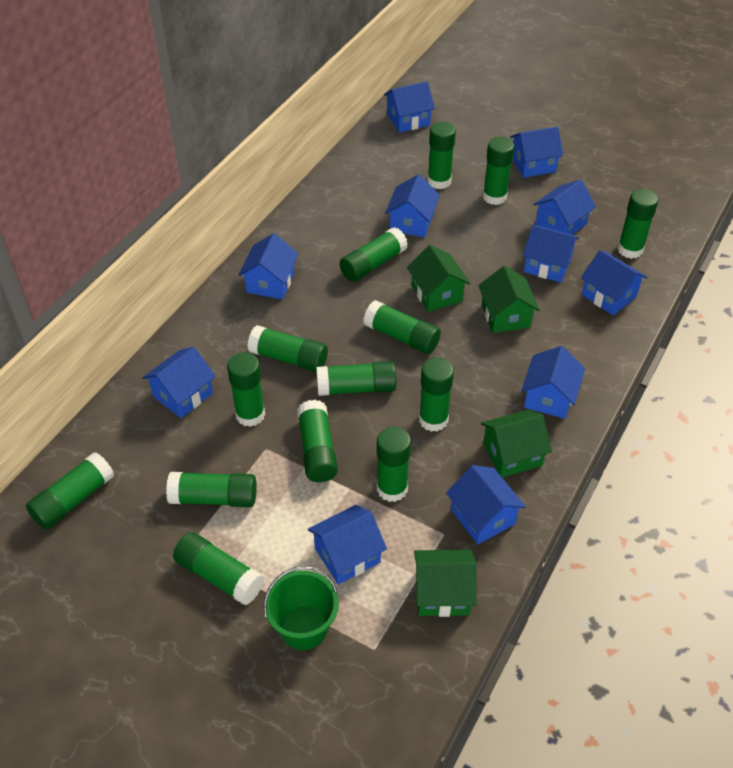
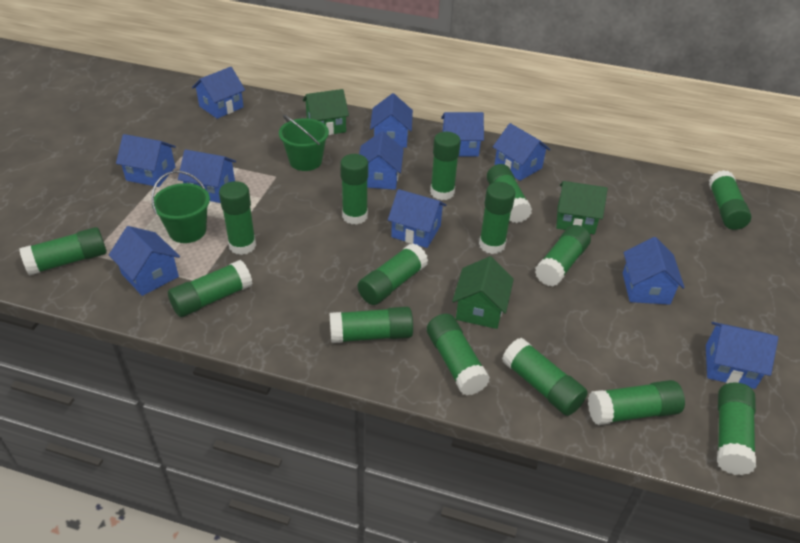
green bucket: [263,566,339,650] = 1 -> [151,171,210,243] [279,115,329,171] = 2
green glue stick: [26,452,114,530] [166,472,257,507] [173,532,264,605] [227,353,265,427] [247,325,328,372] [297,400,338,482] [316,361,396,396] [340,227,408,282] [363,300,441,354] [377,427,411,502] [419,357,454,432] [427,122,456,189] [483,137,514,205] [618,189,658,259] = 14 -> [19,227,107,276] [168,260,253,317] [219,181,256,255] [329,307,413,343] [340,154,368,225] [358,243,428,305] [427,314,490,396] [430,132,461,200] [479,182,515,254] [487,164,532,223] [502,338,588,416] [535,225,591,286] [588,380,685,425] [709,170,752,230] [717,382,756,475] = 15
green house: [407,245,470,312] [414,550,477,617] [478,266,540,333] [481,410,552,477] = 4 -> [303,89,349,135] [452,256,514,329] [556,181,608,234] = 3

